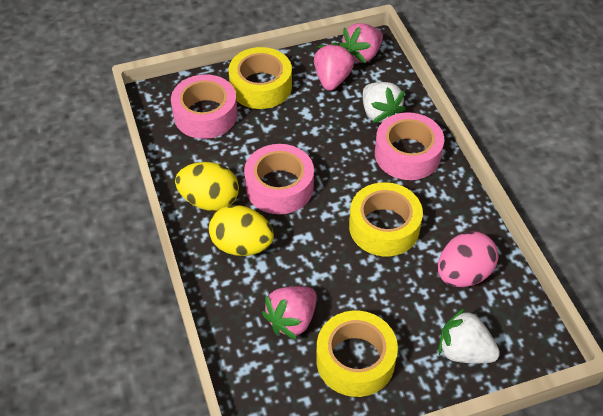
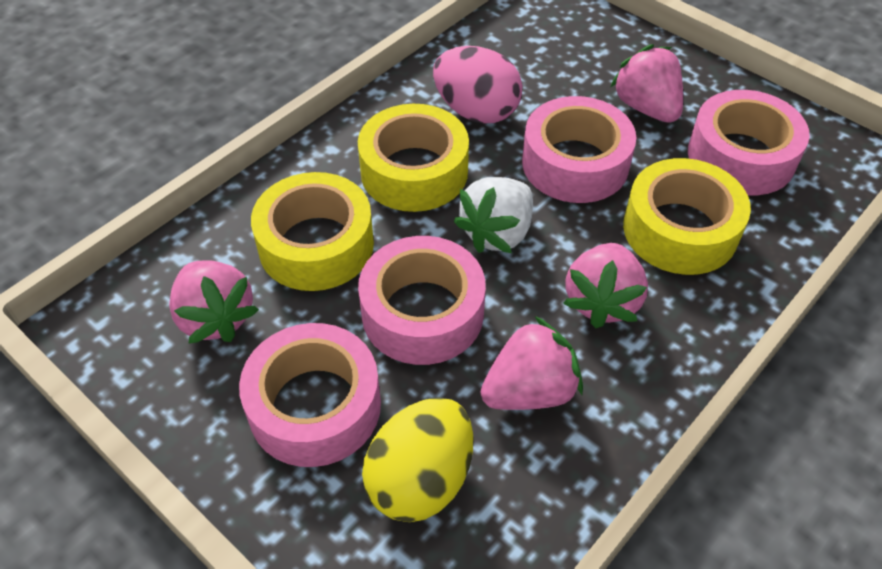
pink strawberry: [262,286,317,340] [314,42,354,91] [339,23,383,63] = 3 -> [169,260,259,344] [480,316,583,410] [563,243,648,328] [610,44,683,123] = 4
pink tape: [171,74,238,139] [244,144,314,214] [375,112,444,180] = 3 -> [239,323,381,467] [358,236,486,365] [522,96,636,203] [688,90,810,195] = 4
white strawberry: [363,82,406,123] [438,308,500,363] = 2 -> [454,177,533,253] = 1
yellow egg: [175,162,239,211] [209,205,274,256] = 2 -> [362,397,473,522] = 1

